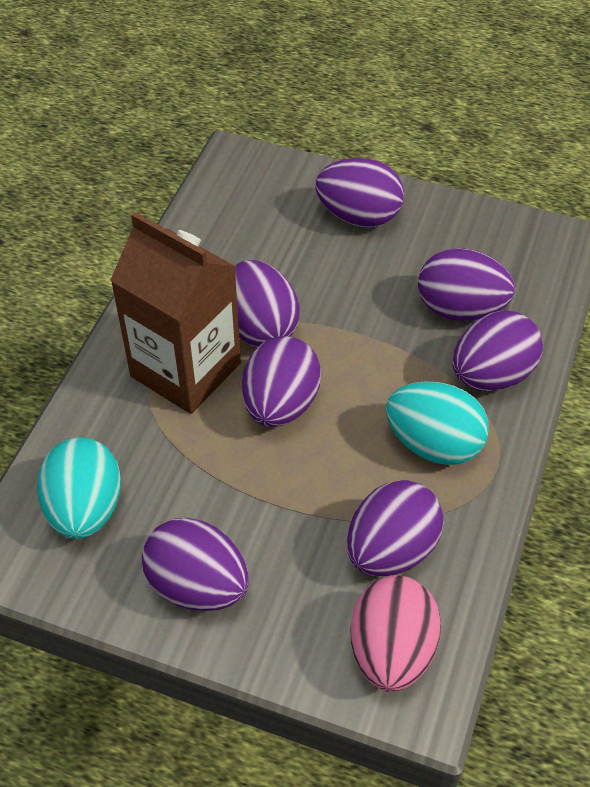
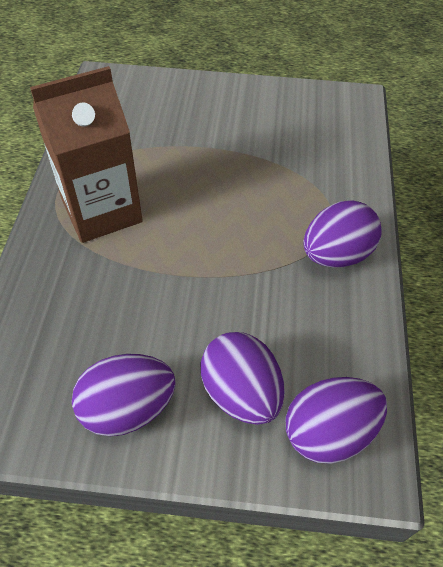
pink egg: [350,575,441,692] = 1 -> none = 0
purple egg: [142,518,249,611] [235,260,300,347] [242,336,321,427] [315,158,404,227] [347,480,444,577] [418,248,515,321] [453,311,543,391] = 7 -> [72,354,176,436] [201,332,285,425] [286,377,387,464] [303,201,382,268] = 4
turquoise egg: [37,437,121,539] [386,381,489,465] = 2 -> none = 0

